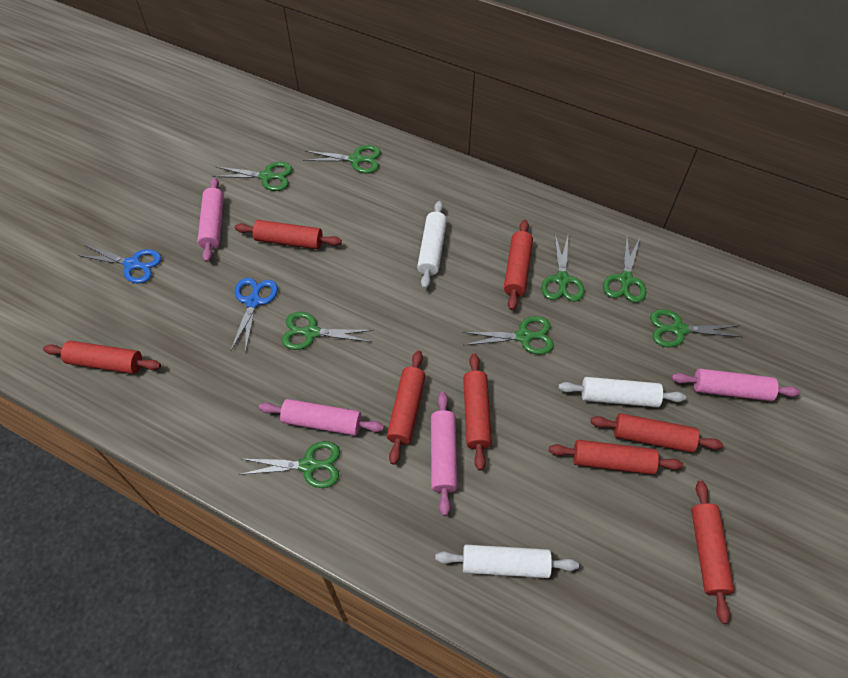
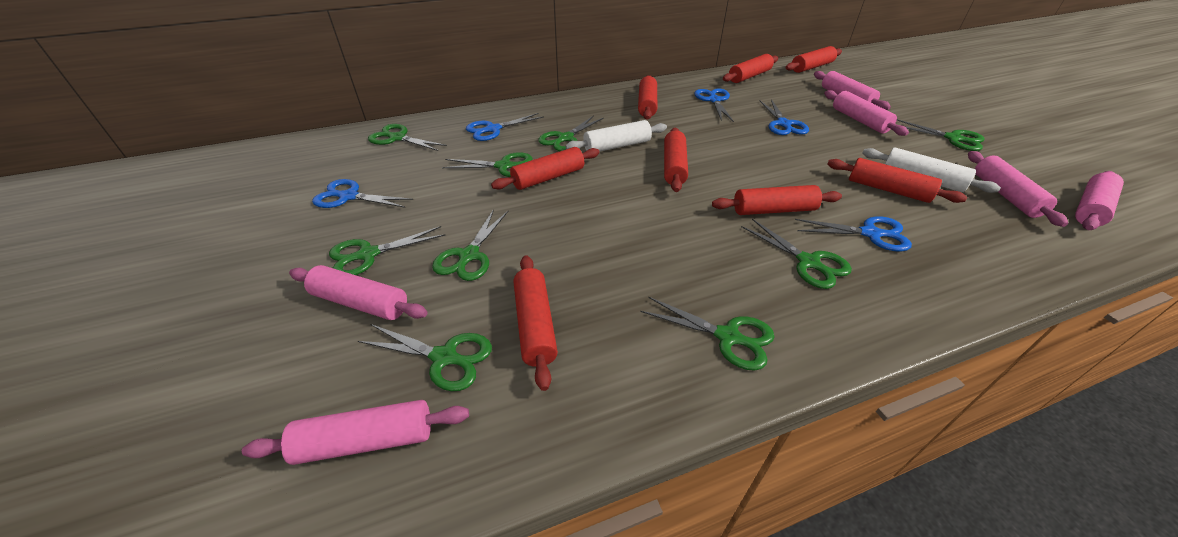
blue scissors: [77,245,162,284] [231,278,278,353] = 2 -> [312,179,413,208] [466,113,544,141] [694,88,734,122] [760,99,809,135] [795,216,912,252] = 5
green scissors: [213,162,292,191] [239,441,340,488] [282,312,374,350] [303,145,381,173] [462,316,554,355] [541,235,585,302] [603,235,647,303] [650,309,742,348] = 8 -> [329,226,445,275] [358,324,492,391] [368,124,447,151] [432,209,508,281] [442,152,533,177] [538,115,604,151] [640,297,775,371] [741,219,852,289] [897,119,985,151] = 9
pink rolling pin: [198,177,224,262] [259,399,384,436] [431,392,458,516] [671,369,801,401] = 4 -> [242,400,469,465] [289,265,428,320] [814,71,891,110] [824,90,909,136] [968,151,1068,227] [1075,171,1124,230] = 6
white rolling pin: [417,201,447,289] [435,545,579,578] [558,377,686,407] = 3 -> [565,120,667,152] [862,147,1001,193] = 2

